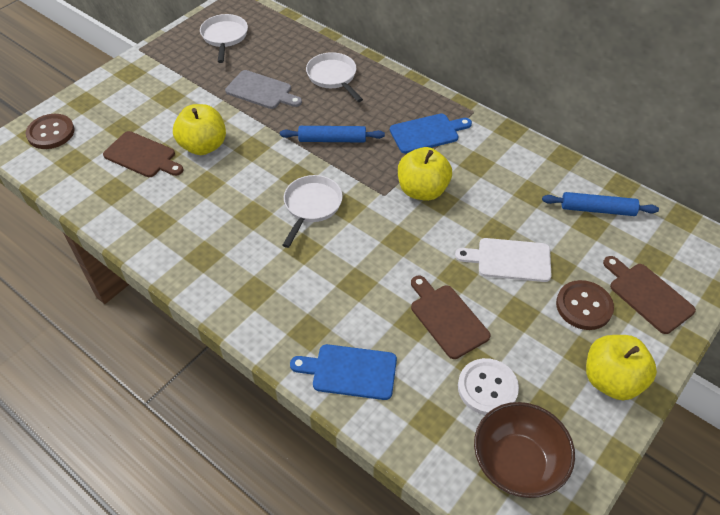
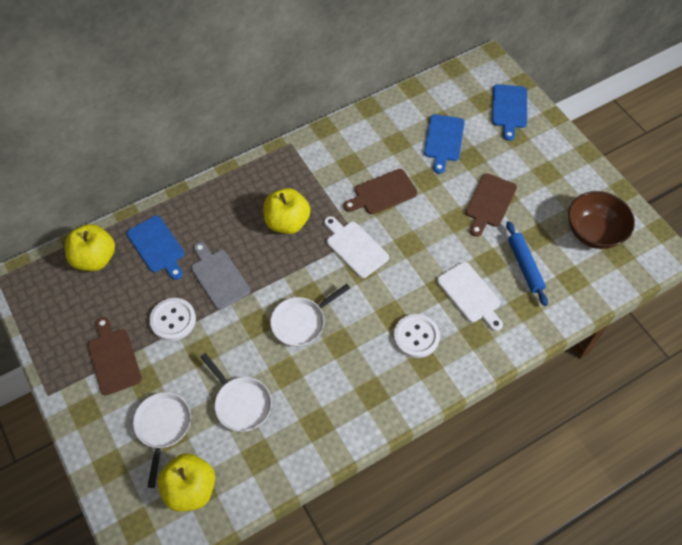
blue cutting board: [290,344,397,400] [390,113,472,154] = 2 -> [127,216,185,280] [424,114,465,174] [492,84,527,141] = 3
blue rolling pin: [280,126,385,142] [542,192,659,216] = 2 -> [506,221,548,306] = 1
brown button: [26,114,75,149] [556,280,614,330] = 2 -> none = 0
white button: [458,358,519,415] = 1 -> [149,298,196,341] [394,314,440,358] = 2
white cutting board: [455,238,552,282] = 1 -> [324,216,389,278] [437,262,503,331] = 2

